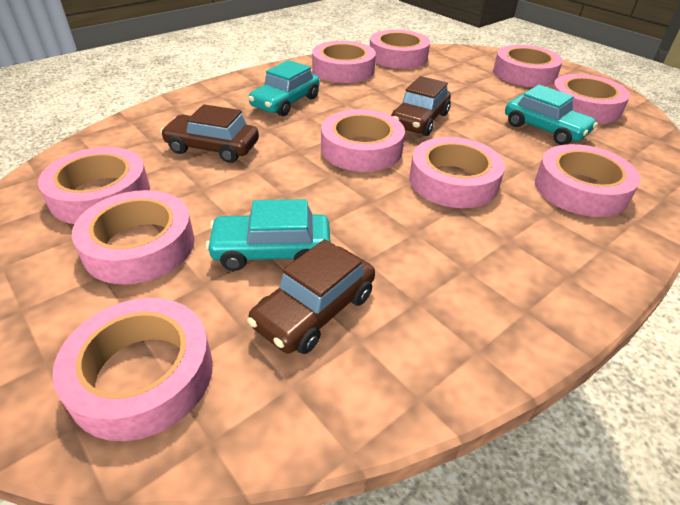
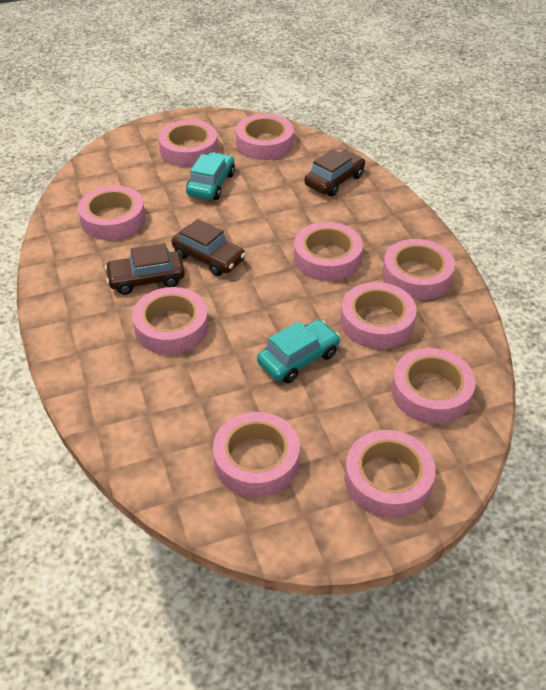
turquoise car: [206,199,330,271] [248,60,320,116] [505,85,597,145] = 3 -> [186,152,235,200] [257,320,340,383] = 2

